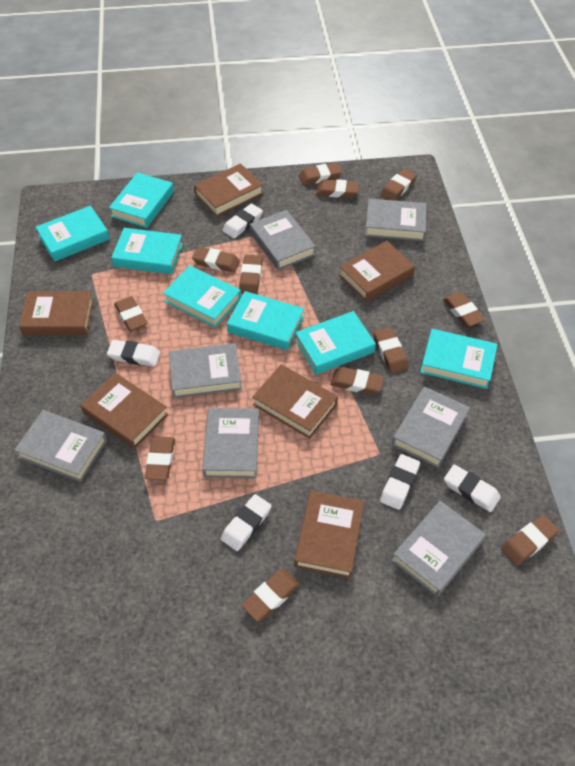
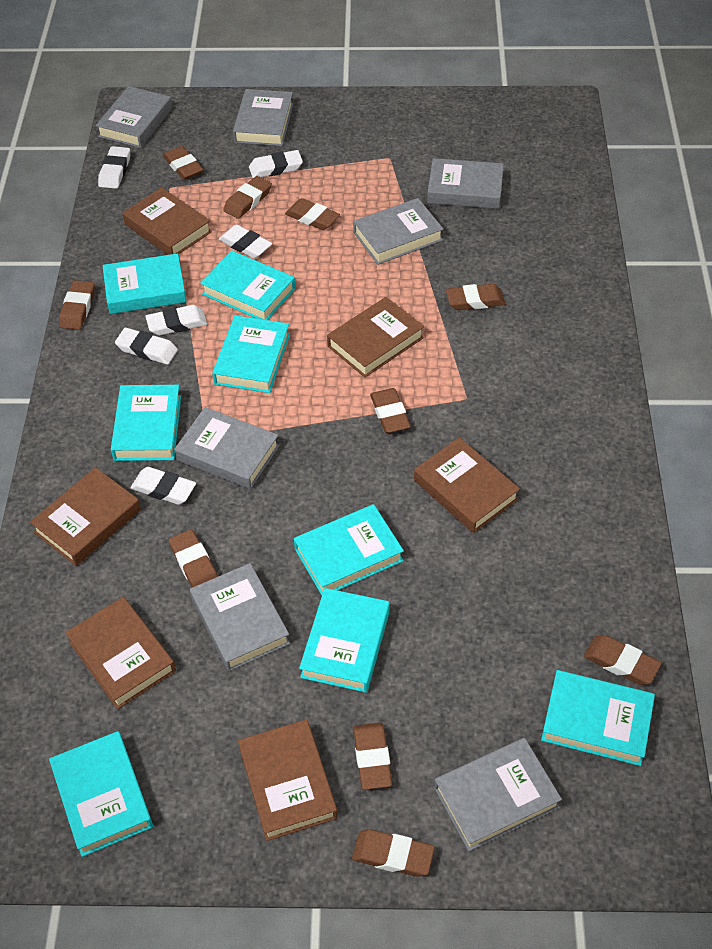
brown eraser: [114,296,148,331] [145,436,175,480] [192,247,240,273] [239,255,262,294] [242,569,300,622] [299,163,342,185] [316,179,359,198] [330,367,384,395] [373,327,409,373] [380,169,417,201] [443,292,485,327] [501,515,559,566] = 12 -> [59,280,95,330] [163,146,203,180] [169,529,218,587] [223,176,272,219] [285,198,340,230] [352,829,435,877] [353,723,392,790] [370,388,411,433] [446,284,505,310] [584,635,661,685] = 10
turquoise book: [36,206,110,262] [109,172,174,228] [111,228,183,274] [163,265,241,328] [227,291,304,350] [295,311,376,375] [420,329,498,389] = 7 -> [49,731,153,857] [103,253,187,314] [111,385,181,461] [200,251,296,320] [212,315,290,393] [294,504,404,595] [299,588,390,693] [541,670,655,766] = 8
white eraser: [107,340,160,366] [221,494,272,551] [223,203,263,238] [380,454,420,510] [444,464,501,512] = 5 -> [98,146,130,189] [115,328,178,365] [130,467,196,505] [145,305,207,336] [219,225,272,259] [249,150,303,178] = 6

